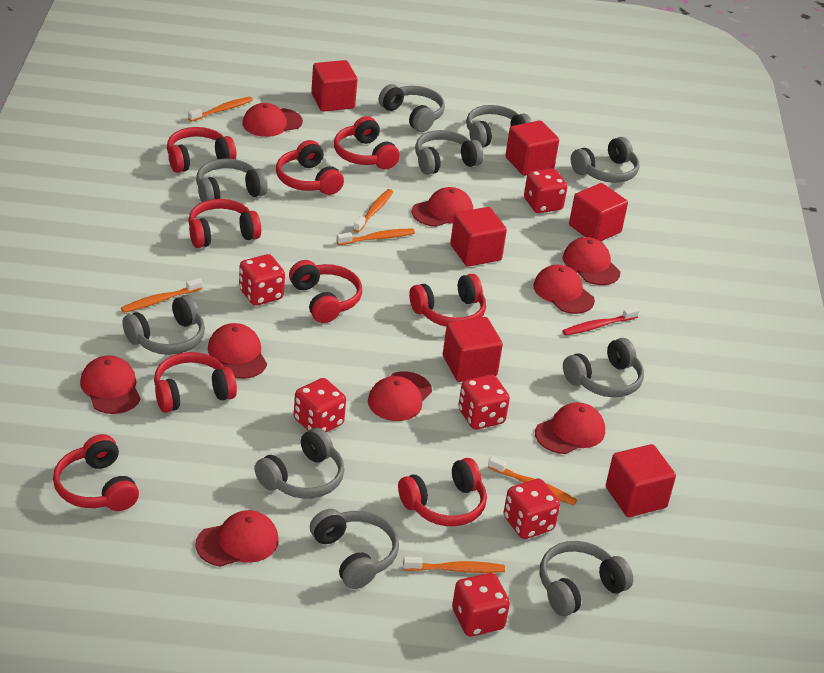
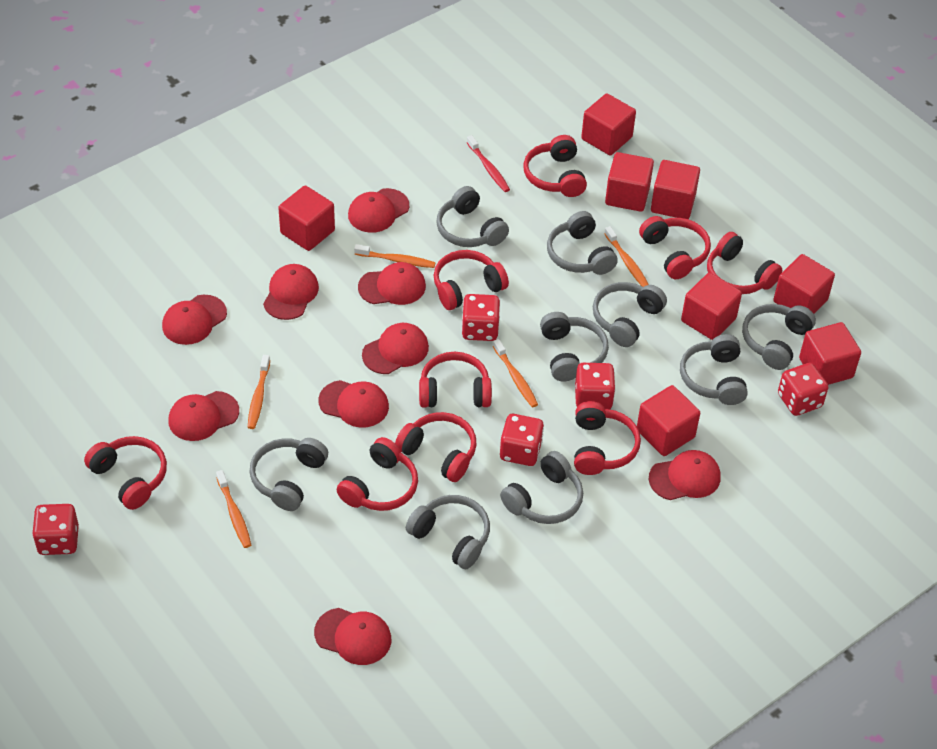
grey headphones: [122,295,205,355] [196,159,268,202] [254,428,344,499] [310,509,399,589] [378,84,445,132] [415,130,484,175] [466,105,532,147] [540,541,633,616] [563,338,644,397] [571,137,639,183] = 10 -> [250,438,328,511] [406,495,490,569] [436,186,509,247] [500,451,583,524] [540,312,609,381] [547,211,618,275] [593,282,667,347] [680,334,748,405] [742,304,816,370] = 9
orange toothbrush: [121,278,203,313] [188,97,253,122] [337,229,415,245] [353,189,393,232] [403,557,505,573] [488,456,577,506] = 6 -> [216,470,251,548] [248,355,270,429] [354,244,436,268] [493,339,538,407] [604,226,649,287] = 5
red cube: [311,60,357,112] [443,317,503,382] [450,207,507,267] [505,120,559,176] [569,183,628,241] [606,444,676,517] = 6 -> [278,185,335,251] [581,93,636,155] [605,152,654,212] [637,385,700,456] [651,160,700,219] [681,273,742,340] [773,254,835,313] [799,322,861,385] = 8
red dice: [239,254,285,306] [294,378,346,432] [452,573,510,636] [458,375,510,430] [503,479,560,539] [524,168,567,213] = 6 -> [32,504,79,555] [461,294,500,341] [500,414,544,466] [575,363,616,410] [778,363,828,416] = 5

